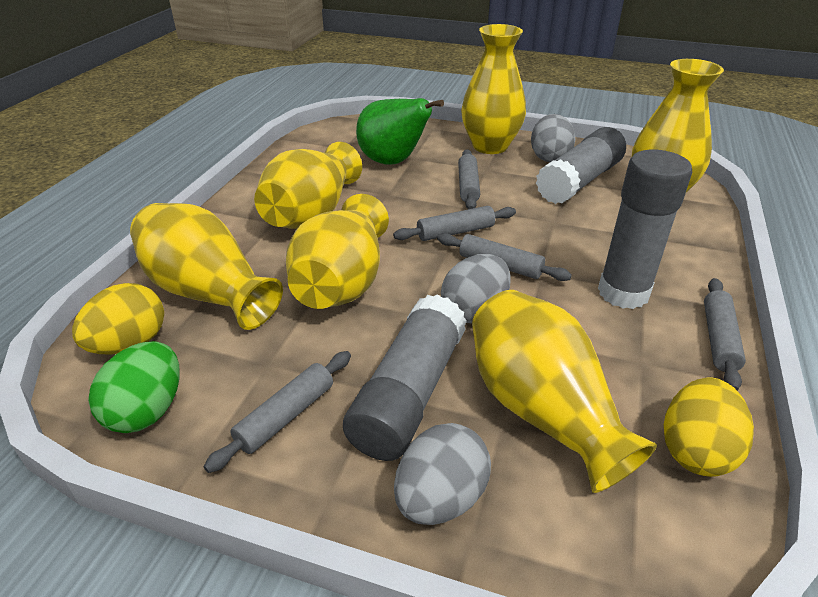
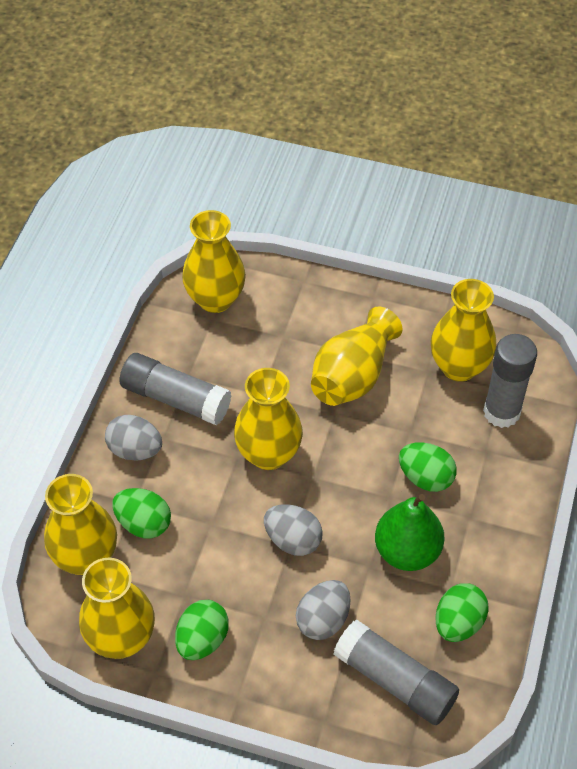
green egg: [88,341,180,433] = 1 -> [112,488,171,538] [175,600,229,660] [399,442,457,492] [435,583,489,642] = 4
grey rolling pin: [204,351,351,473] [393,206,516,241] [437,233,572,281] [458,149,480,209] [704,278,746,391] = 5 -> none = 0
yellow egg: [72,283,164,355] [664,377,754,477] = 2 -> none = 0

